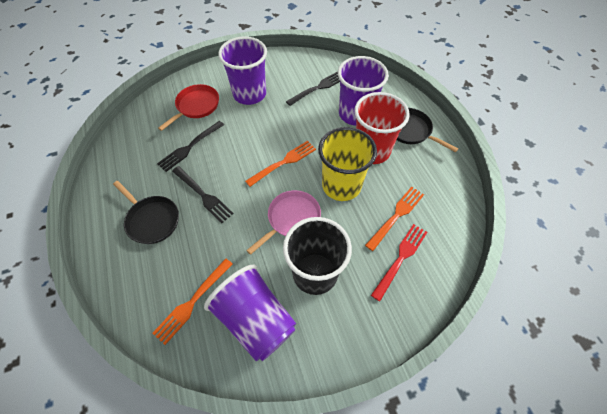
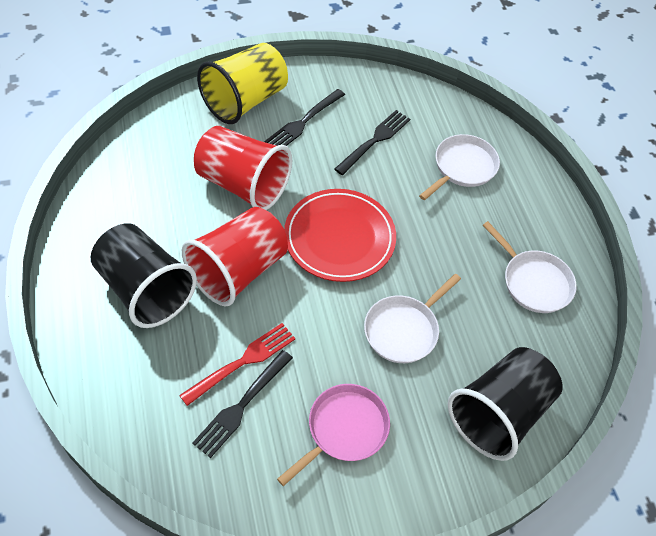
black cup: [283,217,352,295] = 1 -> [91,223,197,328] [448,347,563,461] = 2
black pan: [113,181,179,244] [397,108,458,152] = 2 -> none = 0
orange fork: [152,258,233,345] [245,141,316,187] [365,187,424,251] = 3 -> none = 0
purple cup: [204,265,296,361] [218,36,267,105] [338,56,389,126] = 3 -> none = 0
red cup: [354,92,410,164] = 1 -> [182,207,288,306] [194,126,292,210] = 2
red pan: [158,84,219,131] = 1 -> none = 0
red plate: none = 0 -> [284,189,396,282] = 1
white pan: none = 0 -> [364,274,461,363] [419,134,500,200] [483,221,577,313] = 3

